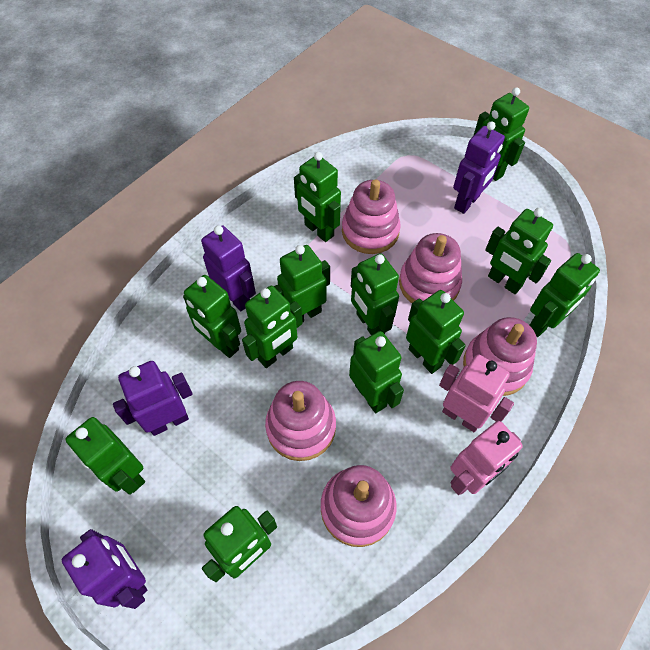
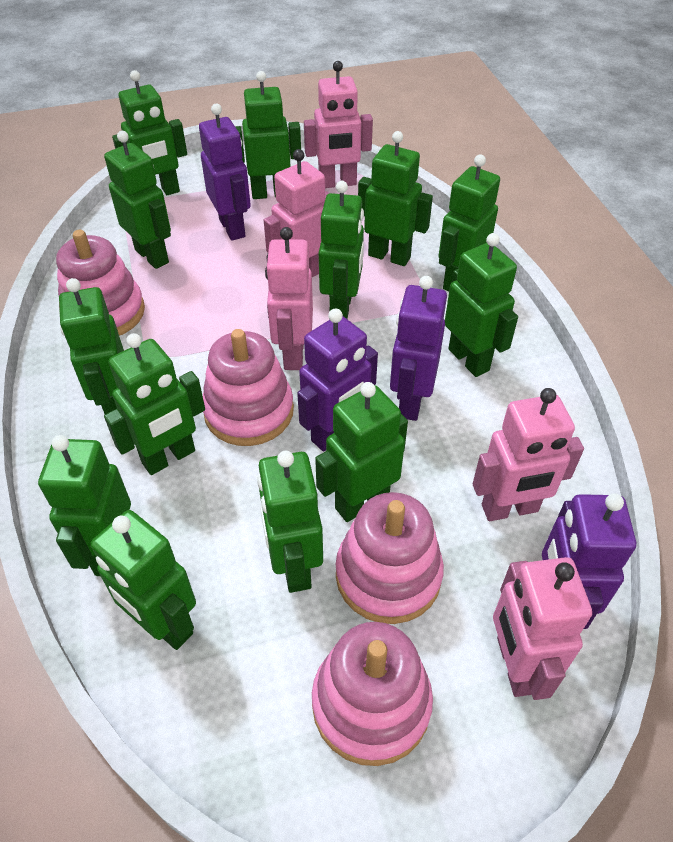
green robot: [65,417,145,495] [183,275,241,358] [202,506,277,582] [242,286,303,368] [274,245,330,322] [294,152,341,242] [349,331,404,413] [351,253,399,335] [406,290,466,374] [474,87,529,181] [485,208,553,294] [530,253,600,337] = 12 -> [38,435,131,576] [59,278,124,414] [91,510,196,650] [104,131,171,269] [104,333,205,475] [112,70,187,195] [235,71,301,199] [257,451,323,593] [315,382,408,522] [319,181,364,319] [358,131,433,266] [439,154,500,291] [445,233,518,377] = 13
pink robot: [439,354,514,432] [450,421,523,495] = 2 -> [264,149,330,277] [265,227,313,370] [304,61,373,188] [473,388,584,521] [493,557,592,700] = 5
pink stacking toy: [265,381,336,461] [321,465,397,547] [342,179,401,254] [399,233,462,303] [463,317,537,396] = 5 -> [56,230,145,336] [203,329,294,446] [312,622,433,766] [336,492,444,624] = 4

